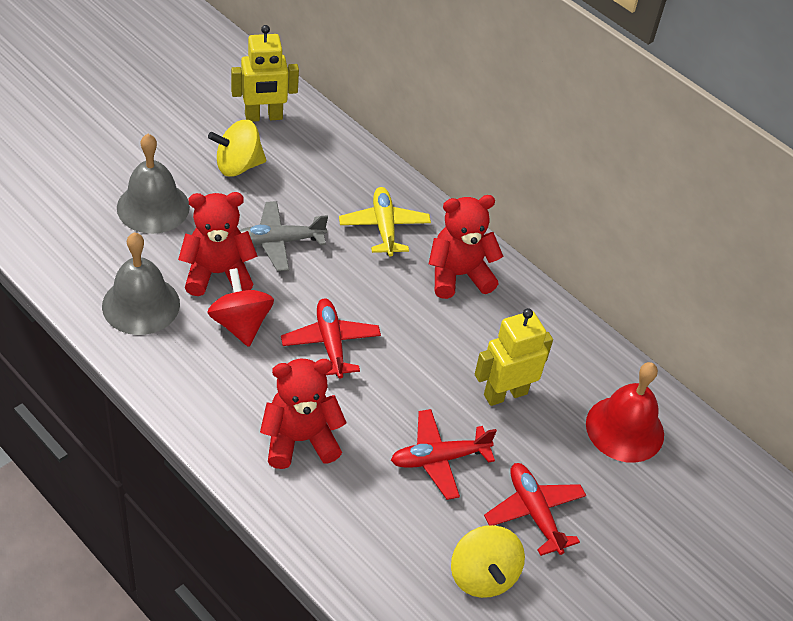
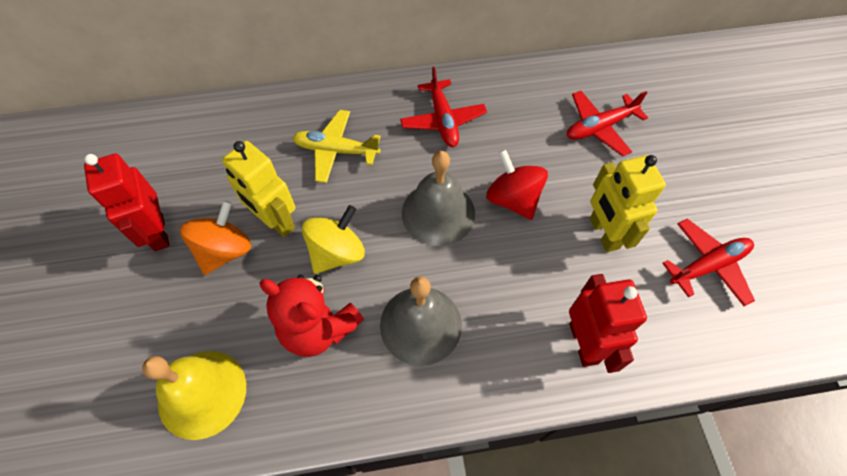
grey plane: [240,201,328,271] = 1 -> none = 0
orange spinning top: none = 0 -> [180,200,251,275] = 1
red bell: [586,362,664,463] = 1 -> none = 0
red robot: none = 0 -> [84,154,170,251] [569,274,647,373] = 2
red teddy bear: [178,192,258,296] [260,359,347,469] [429,195,503,299] = 3 -> [260,275,364,357] = 1
yellow bell: none = 0 -> [142,351,246,440] = 1
yellow spinning top: [208,120,266,177] [451,525,525,598] = 2 -> [302,205,365,274] = 1

